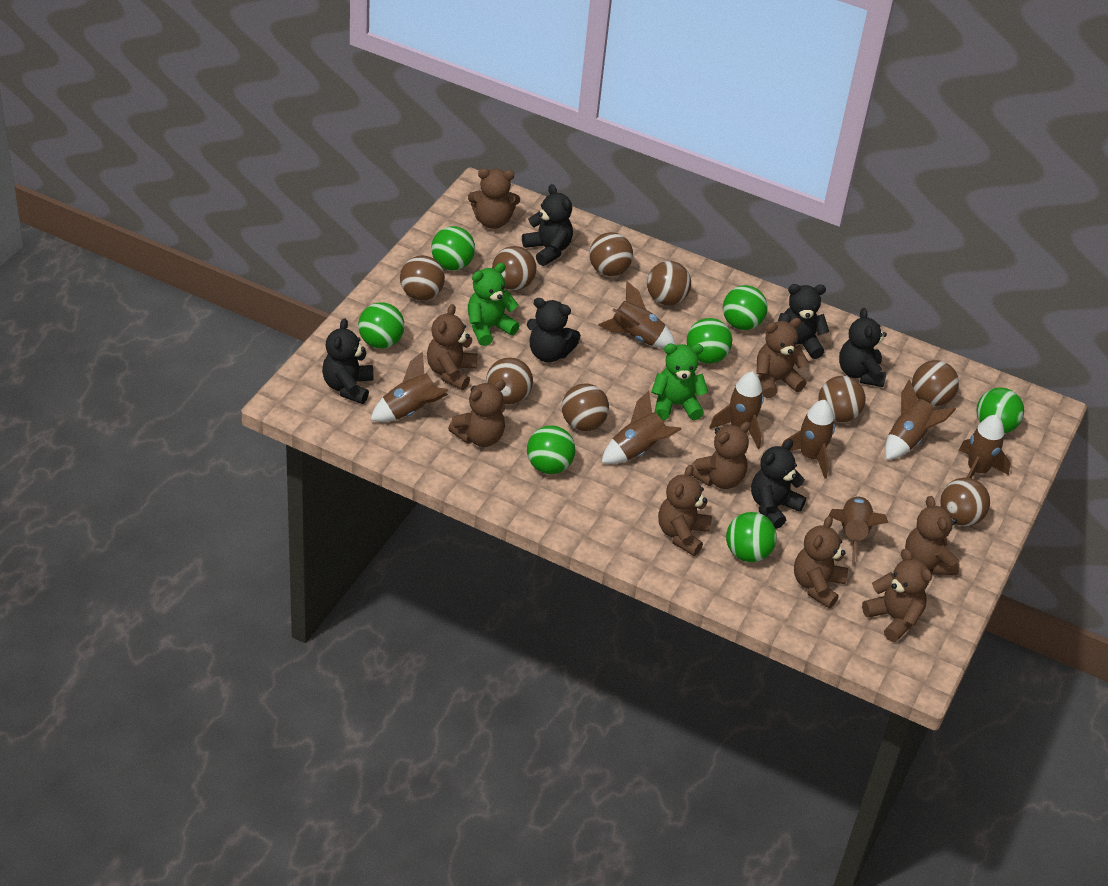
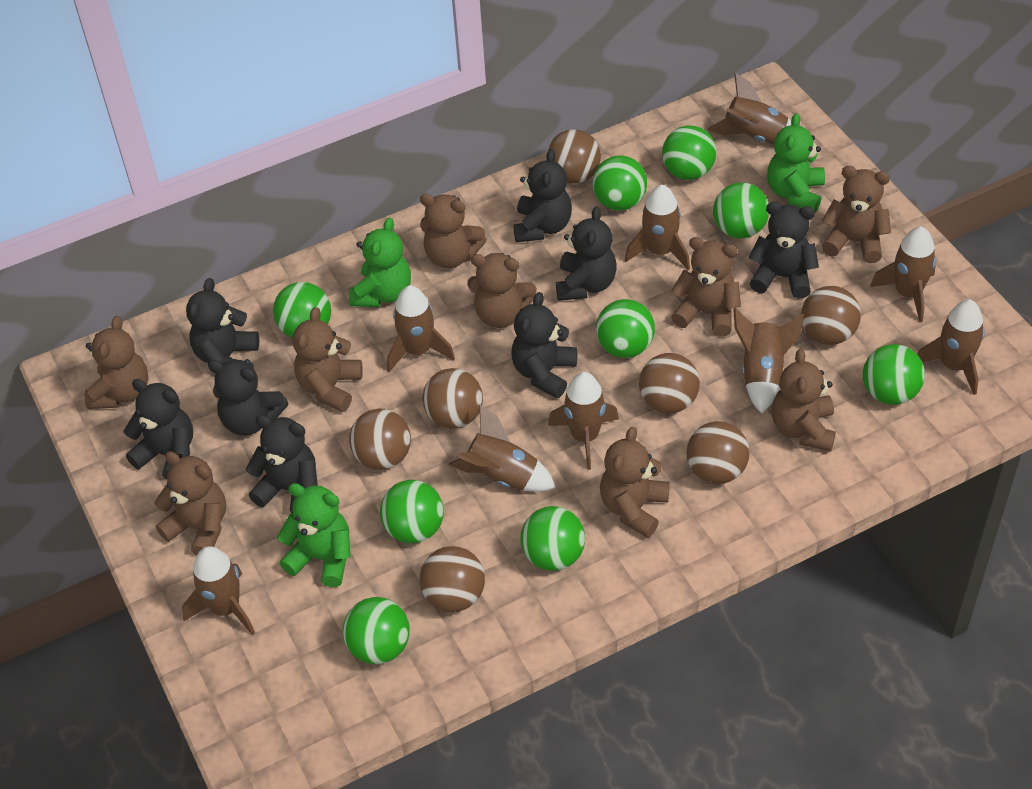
black teddy bear: [322,318,373,404] [522,184,573,266] [527,298,581,362] [751,439,806,529] [778,284,829,359] [839,308,887,387] = 6 -> [124,379,193,480] [186,278,259,364] [208,359,288,436] [246,415,318,514] [511,292,577,398] [513,149,572,242] [556,207,616,301] [749,202,819,299] = 8
brown ball: [400,255,445,300] [486,357,533,405] [492,246,536,291] [562,384,609,431] [589,232,633,276] [647,261,691,305] [818,376,866,422] [912,360,959,406] [940,477,990,526] = 9 -> [349,409,411,470] [420,546,485,612] [422,368,483,429] [547,129,601,184] [639,353,700,413] [687,421,750,484] [801,286,861,345] = 7
brown rocket: [371,351,448,422] [598,281,676,348] [601,391,681,464] [710,372,764,449] [781,400,835,478] [829,496,888,564] [885,380,956,460] [959,414,1010,478] = 8 -> [182,546,255,635] [387,285,455,372] [448,405,556,492] [548,372,619,470] [625,185,690,270] [708,73,791,144] [733,308,804,414] [870,226,936,322] [917,299,985,395] = 9
green ball: [358,302,404,349] [431,226,475,270] [527,426,576,474] [687,318,732,364] [723,285,768,330] [726,512,777,562] [977,388,1024,434] = 7 -> [273,282,331,338] [343,597,410,664] [380,480,444,543] [520,506,585,571] [592,155,647,211] [596,299,655,358] [662,125,716,180] [713,183,769,238] [863,344,925,405] = 9
green teddy bear: [468,263,520,346] [651,344,708,420] = 2 -> [277,483,351,587] [349,218,411,307] [767,113,825,213] = 3

